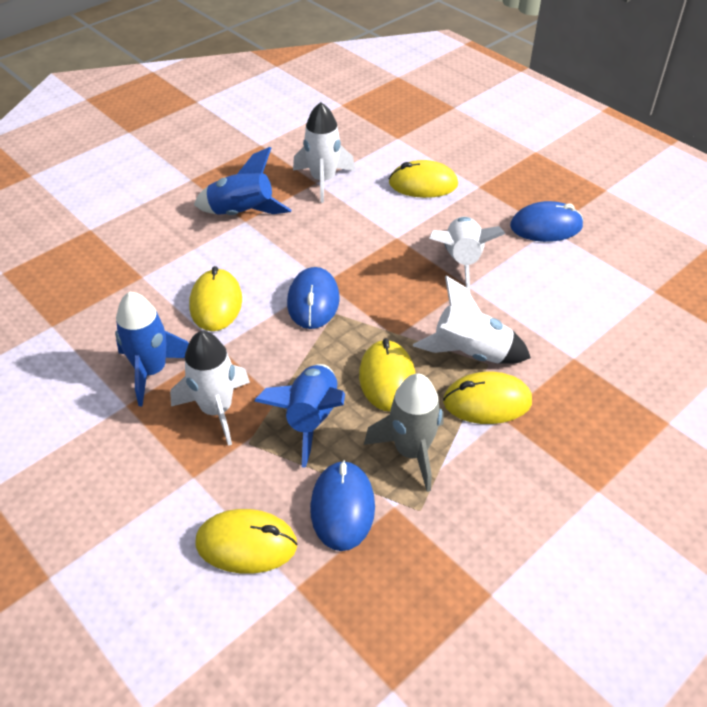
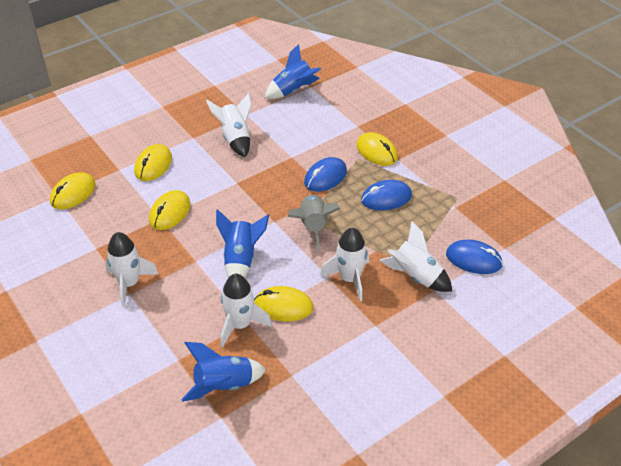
white rocket: [170,331,250,446] [293,102,355,203] [413,275,531,364] [429,217,505,293] = 4 -> [105,232,159,308] [206,93,252,158] [221,274,272,347] [320,227,369,301] [379,221,452,292] = 5

